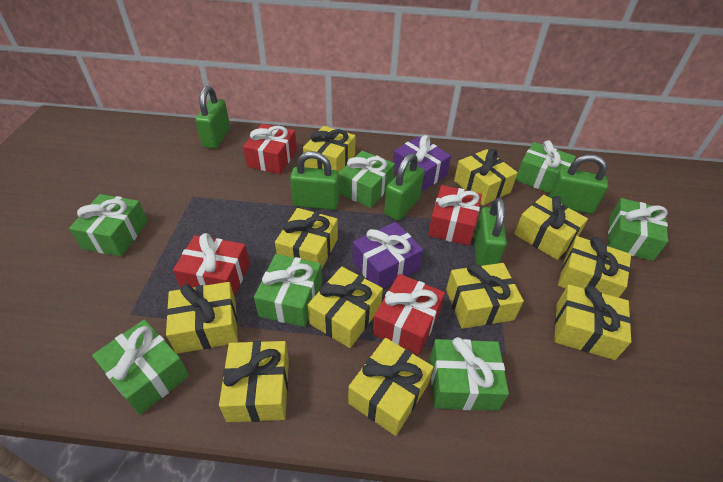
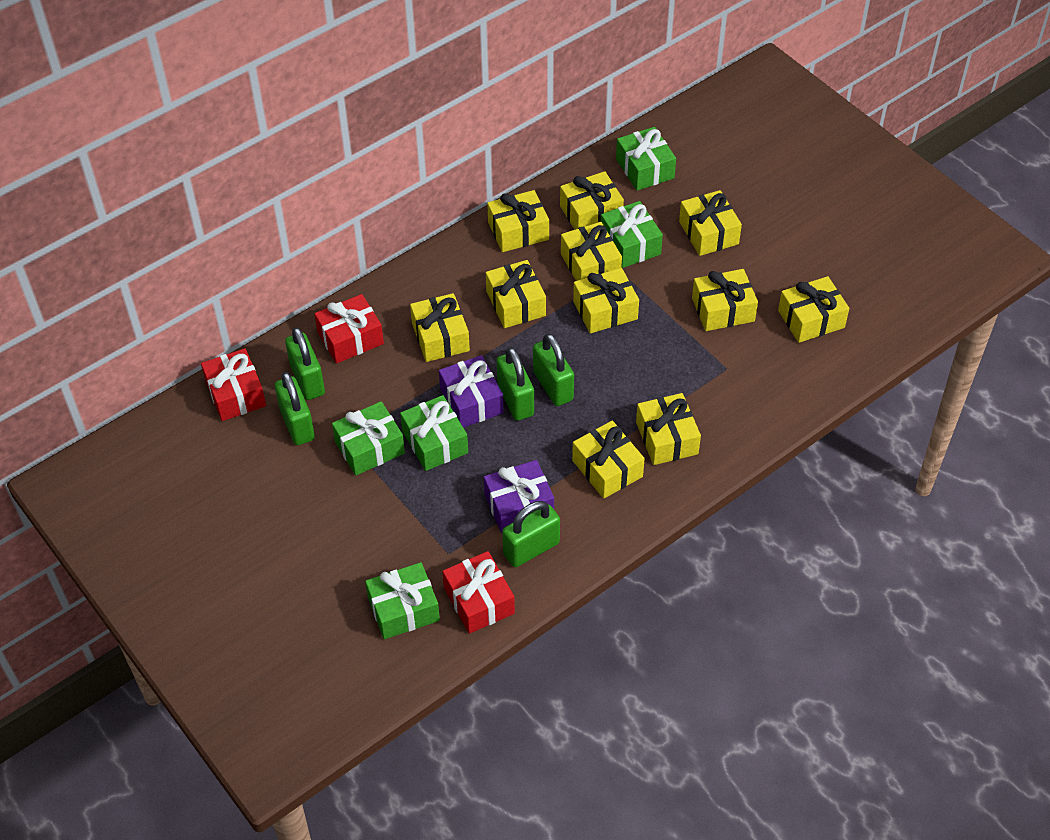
green gift: [69,194,148,257] [92,319,189,415] [254,254,322,327] [339,151,395,208] [430,337,509,411] [515,140,576,193] [608,198,668,261] = 7 -> [332,401,405,475] [365,562,440,639] [400,395,468,471] [601,201,663,268] [616,127,676,191] = 5
red gift: [173,233,250,296] [243,124,297,174] [373,274,445,356] [428,185,482,246] = 4 -> [201,348,266,421] [314,294,384,364] [442,551,515,634] = 3

